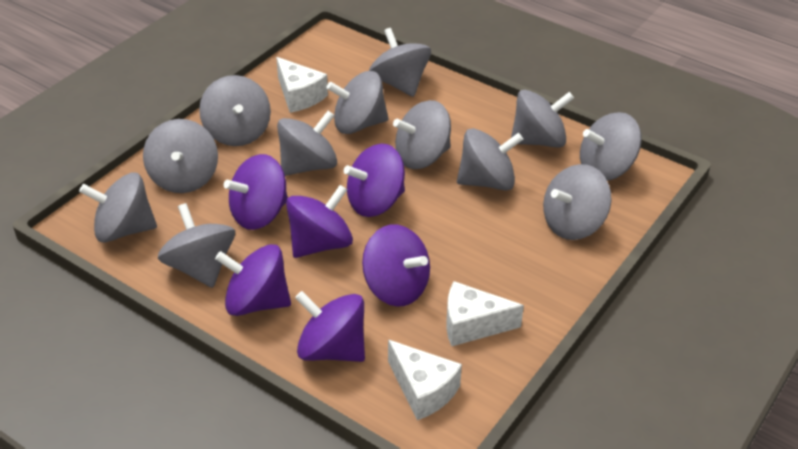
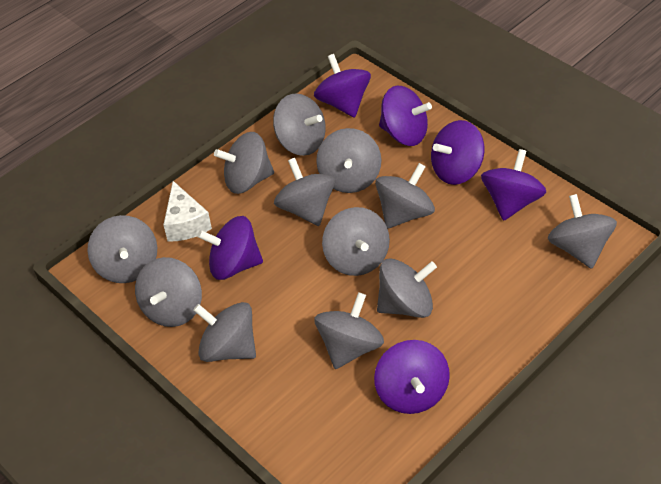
white cheese: [276,57,328,113] [388,340,462,420] [446,281,524,346] = 3 -> [163,181,212,242] = 1

